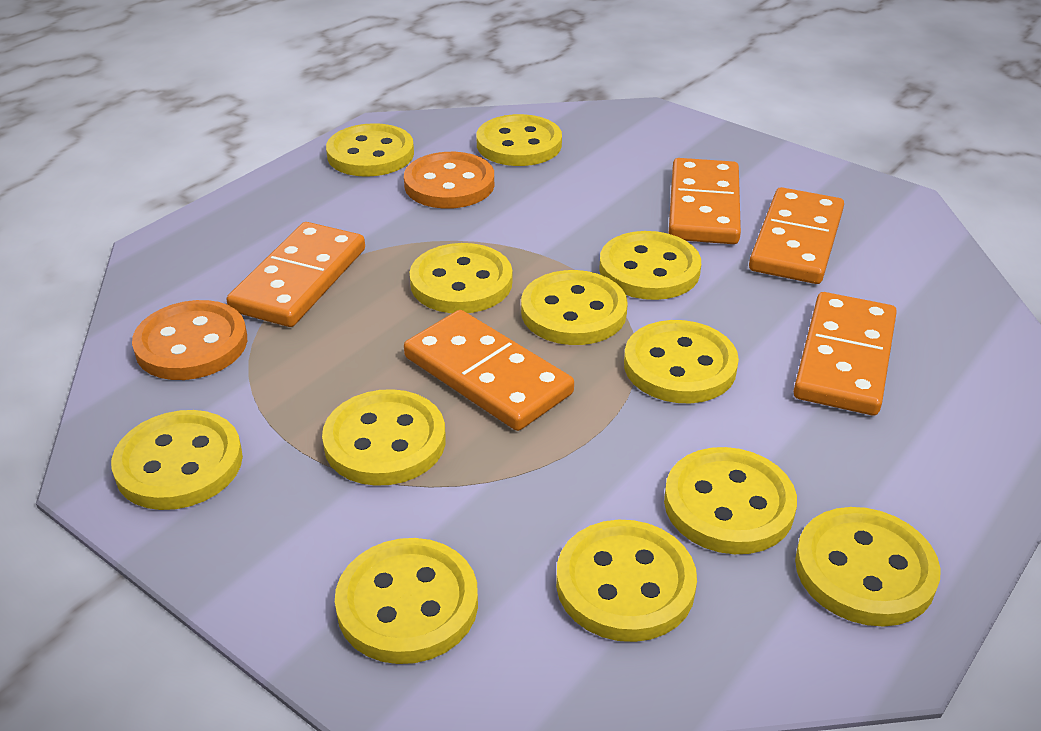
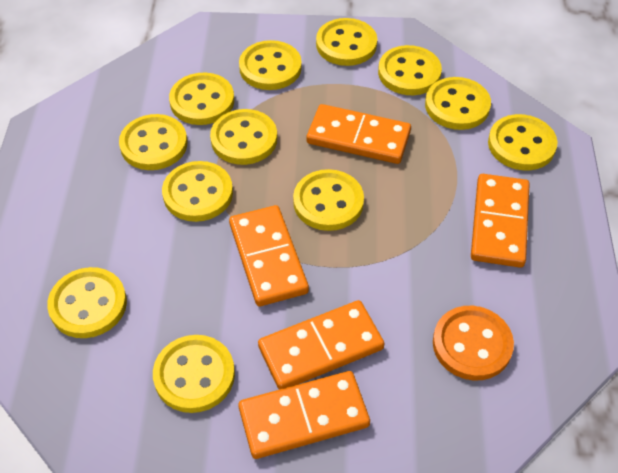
orange button: [132,300,247,380] [404,152,494,209] = 2 -> [433,306,514,381] = 1

